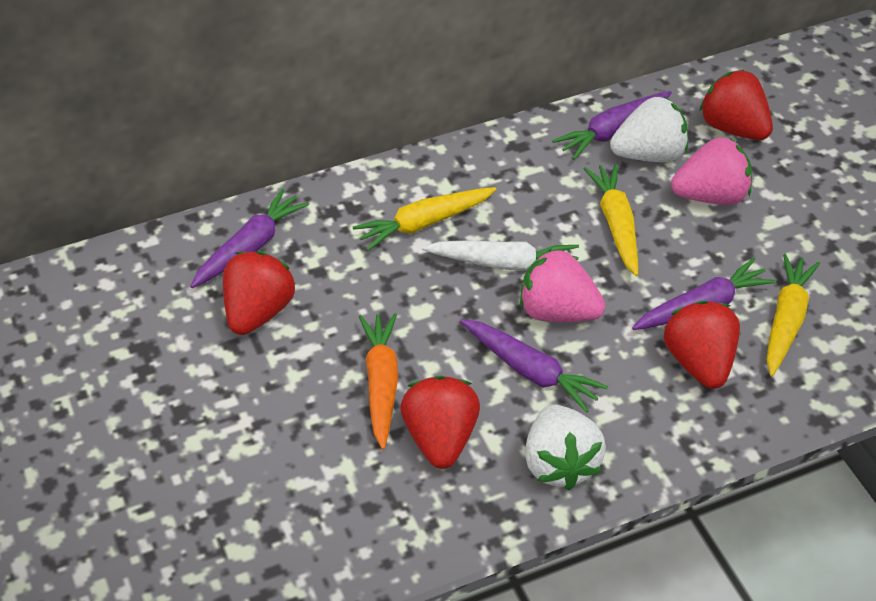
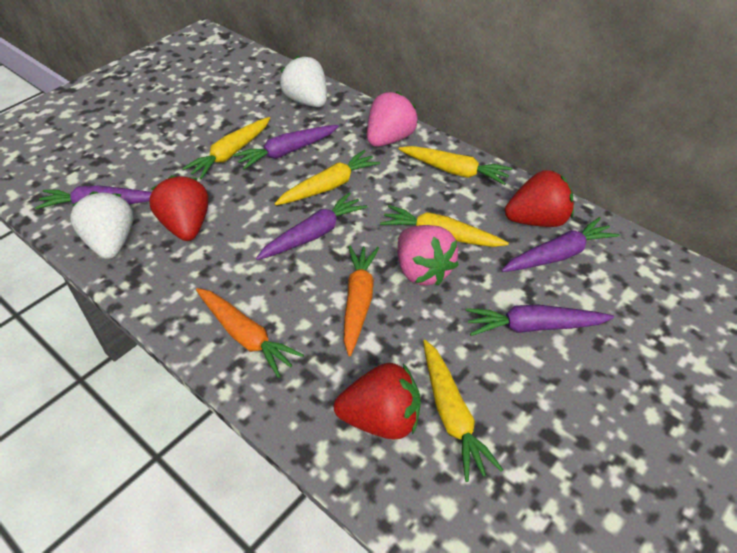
orange carrot: [359,313,398,450] = 1 -> [196,288,304,378] [344,246,379,356] = 2
purple carrot: [190,189,309,288] [460,319,608,413] [552,91,672,160] [632,258,776,330] = 4 -> [35,186,152,209] [233,125,339,170] [256,192,367,260] [466,305,614,336] [502,217,619,272] = 5
red strawberry: [223,251,295,335] [400,376,480,469] [664,300,740,389] [699,70,773,140] = 4 -> [149,175,208,241] [334,363,421,439] [505,170,574,227] = 3
white carrot: [422,240,579,271] = 1 -> none = 0
yellow carrot: [353,187,496,251] [584,164,638,276] [766,253,820,376] = 3 -> [182,117,270,179] [274,150,380,205] [380,205,509,247] [399,146,513,185] [423,340,503,482] = 5

